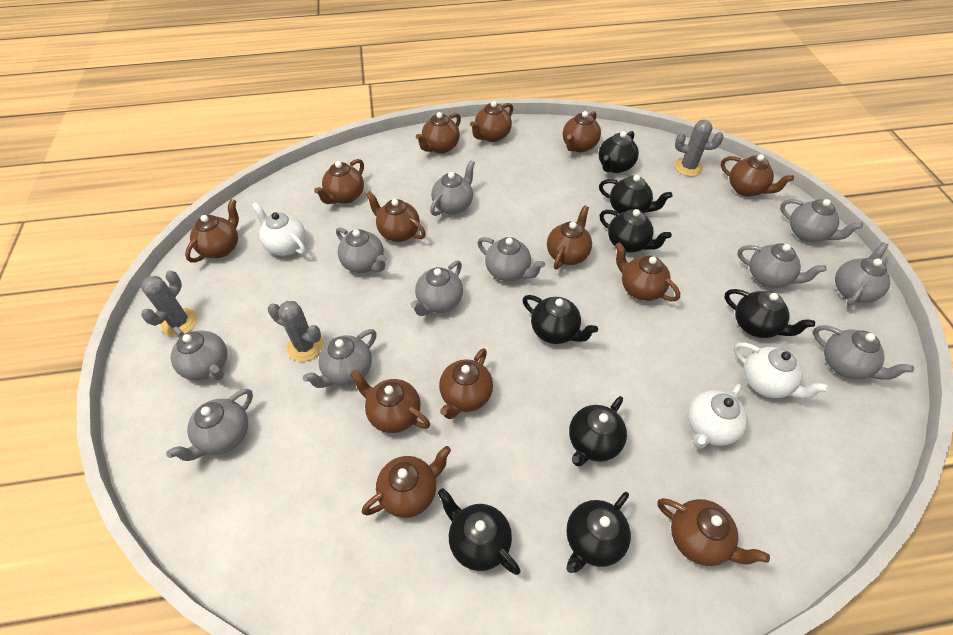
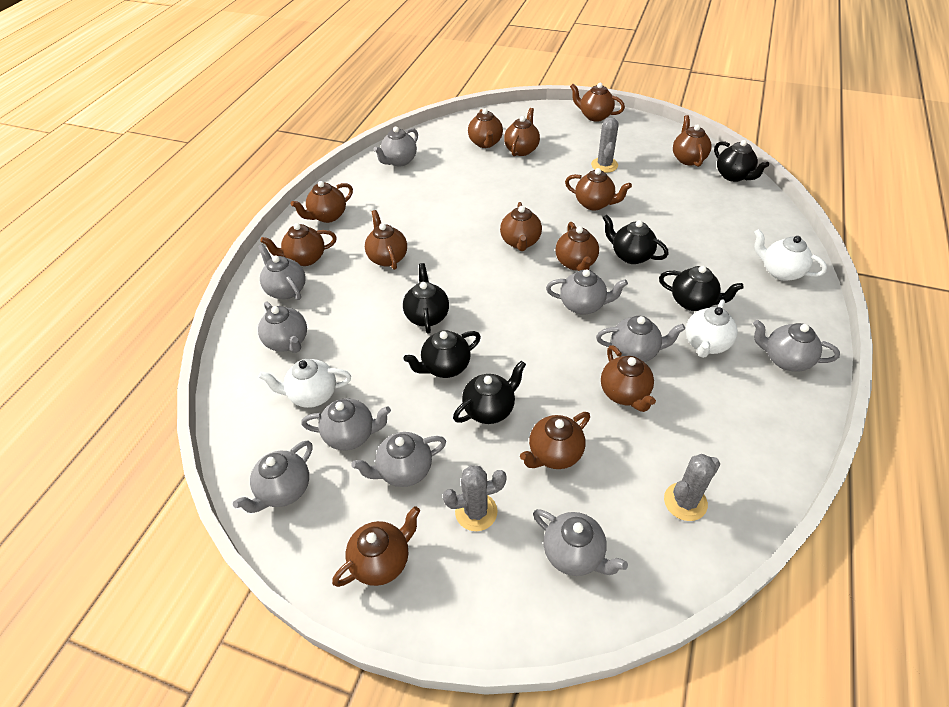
black teapot: [438,488,521,575] [523,295,598,344] [566,492,631,573] [569,396,627,466] [598,131,639,173] [599,175,672,214] [600,209,672,252] [724,289,815,338] = 8 -> [403,263,449,334] [404,330,481,378] [453,361,526,424] [603,215,669,264] [659,266,744,311] [714,140,769,182] = 6
grey teapot: [166,389,253,461] [171,327,227,381] [303,329,377,388] [336,227,387,273] [410,261,463,316] [430,160,475,216] [478,237,545,282] [737,243,827,288] [780,199,863,242] [813,325,914,380] [835,242,890,306] = 11 -> [233,440,313,513] [258,244,306,300] [258,301,307,353] [301,398,391,450] [351,432,446,487] [373,126,418,167] [533,509,628,576] [546,269,628,315] [596,316,685,362] [753,320,840,372] = 10

